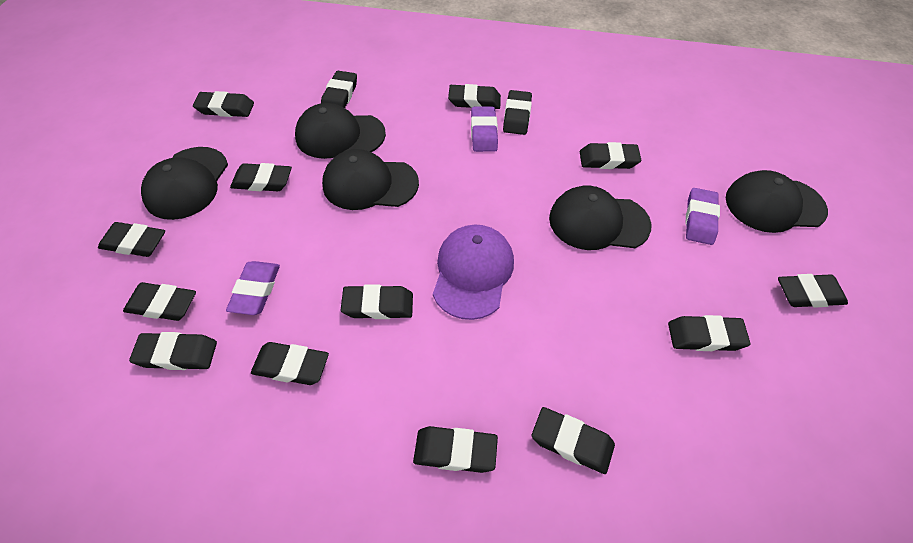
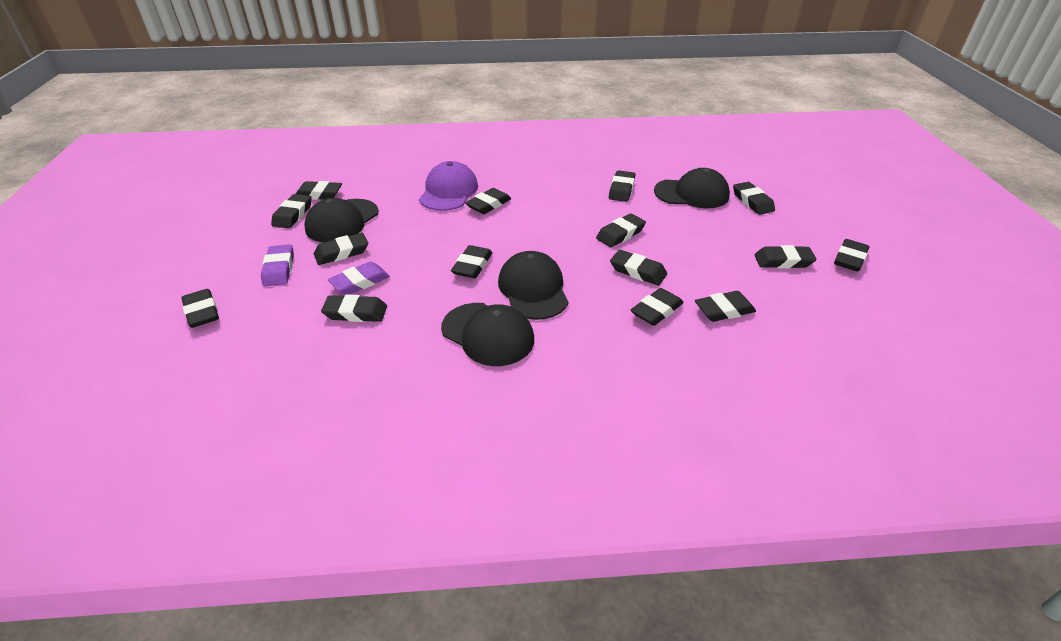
black cap: [141,147,228,220] [295,103,386,159] [322,149,419,210] [549,185,652,250] [726,170,828,233] = 5 -> [304,198,379,242] [441,303,534,366] [498,251,569,320] [654,168,730,208] = 4
purple eraser: [226,261,280,315] [471,107,498,152] [685,188,720,245] = 3 -> [261,244,294,286] [328,262,390,295] = 2

